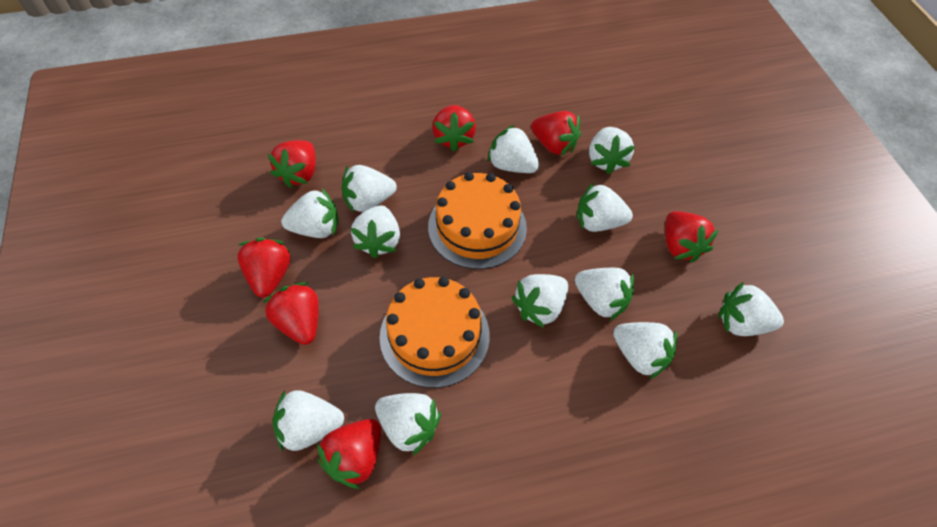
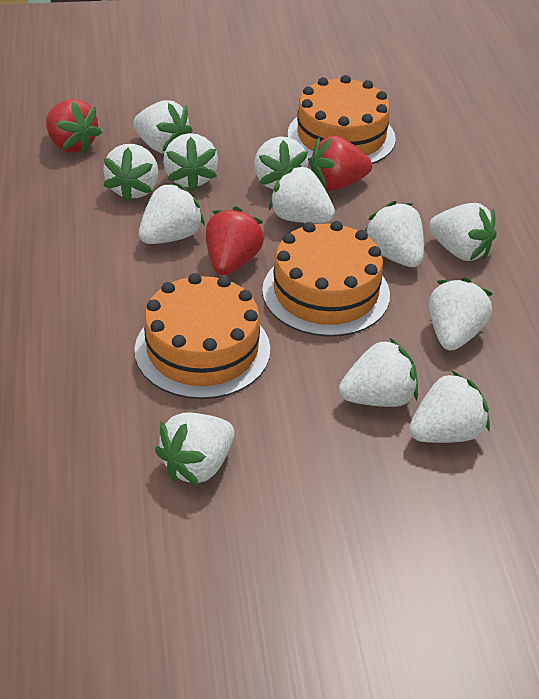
orange cake: [380,277,490,388] [428,172,527,269] = 2 -> [134,273,270,399] [262,221,390,337] [288,75,396,164] = 3
red strawberry: [237,238,291,298] [263,282,319,345] [268,140,316,188] [317,419,381,489] [432,105,476,152] [531,111,581,156] [665,211,719,263] = 7 -> [46,99,102,154] [206,206,264,275] [309,136,372,191] = 3

